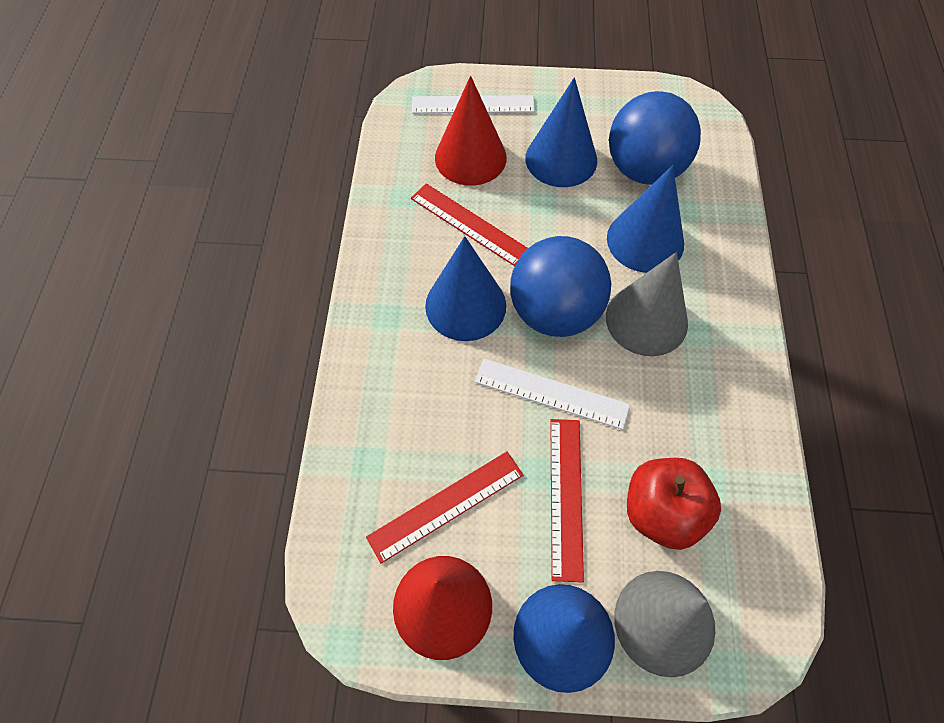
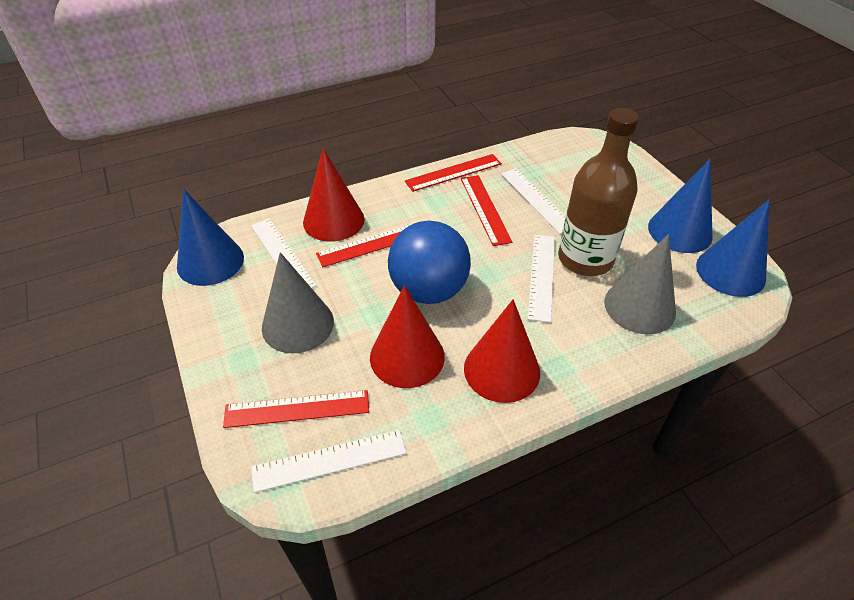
blue ball: [510,236,611,337] [609,91,701,185] = 2 -> [388,221,471,304] = 1
blue cone: [425,236,506,341] [513,584,615,693] [525,77,597,187] [607,165,684,273] = 4 -> [177,189,244,286] [648,159,713,253] [696,199,770,297] = 3
brown bottle: none = 0 -> [558,108,639,276] = 1
red apple: [627,458,721,550] = 1 -> none = 0
red cone: [393,556,492,660] [435,76,507,186] = 2 -> [303,148,365,242] [370,285,445,388] [464,299,540,403] = 3
red ruler: [366,452,523,564] [411,183,528,266] [550,419,584,583] = 3 -> [223,390,369,428] [316,224,412,267] [405,154,502,192] [461,175,513,246] = 4
white ruler: [412,95,535,114] [475,359,630,430] = 2 -> [251,218,317,288] [251,430,406,493] [501,168,566,234] [528,235,555,323] = 4

